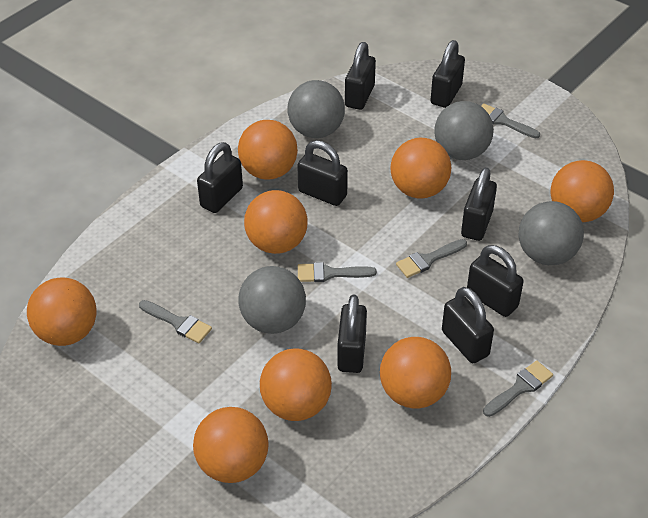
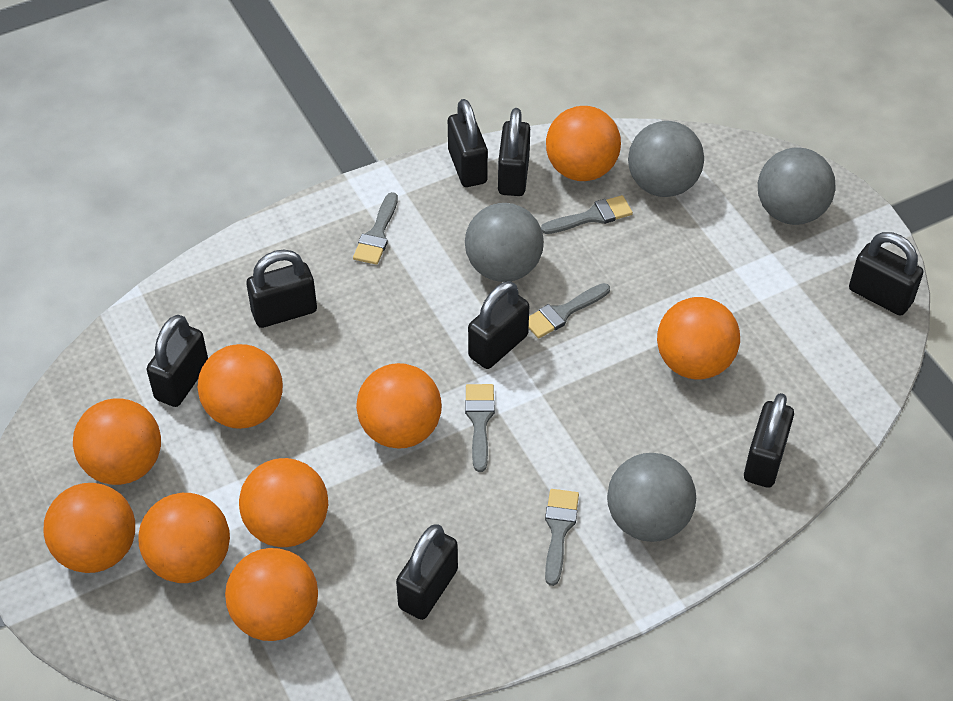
orange ball: [27,278,97,346] [193,407,269,483] [238,120,298,180] [244,190,308,254] [260,348,332,421] [380,337,451,409] [390,138,452,199] [550,160,614,222] = 8 -> [44,483,135,573] [73,398,161,485] [138,493,230,583] [197,344,283,429] [225,548,318,641] [239,458,328,547] [356,363,442,449] [546,106,621,181] [657,297,740,379] = 9

